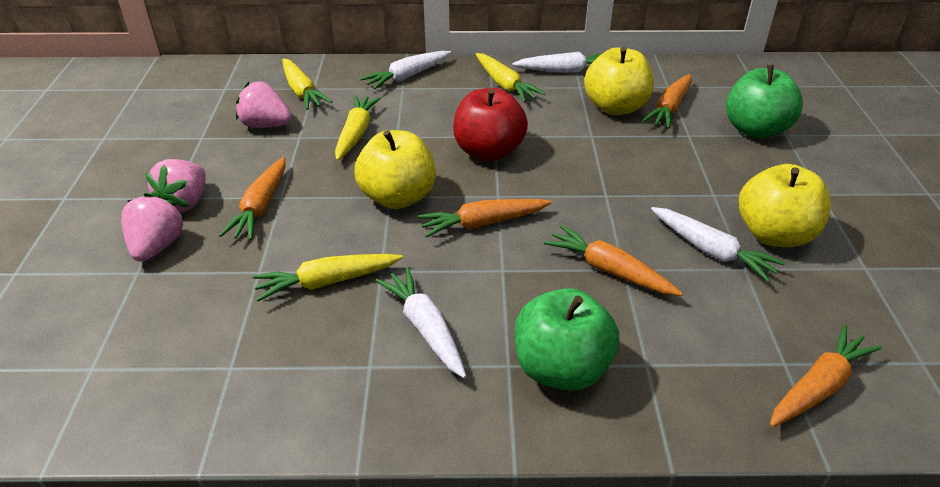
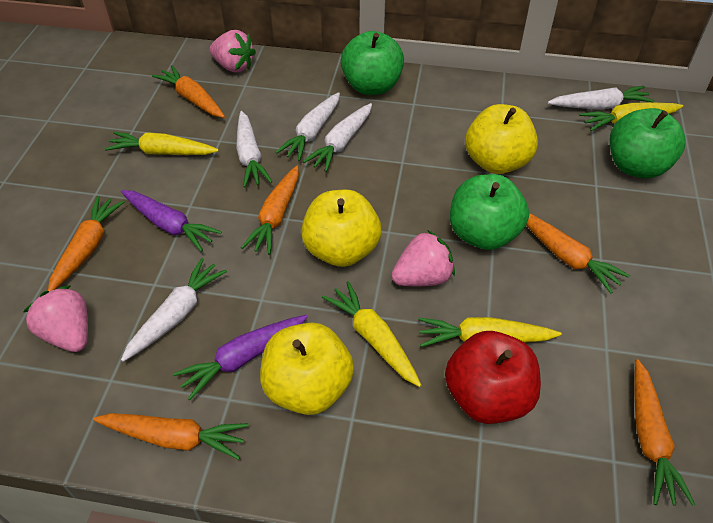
green apple: [515,288,619,391] [726,65,803,139] = 2 -> [341,31,404,95] [450,174,529,250] [610,108,686,178] = 3
orange carrot: [219,157,285,240] [418,199,552,238] [544,225,683,296] [642,74,692,129] [770,325,882,427] = 5 -> [48,196,124,291] [93,413,248,460] [152,65,225,118] [241,165,299,255] [526,214,630,293] [634,359,695,506] = 6
purple carrot: none = 0 -> [121,190,222,252] [173,315,308,400] = 2
white carrot: [360,51,451,90] [375,267,466,378] [512,52,602,73] [651,207,786,282] = 4 -> [121,258,227,362] [236,111,273,188] [275,92,340,161] [303,103,372,172] [548,86,654,109] = 5

